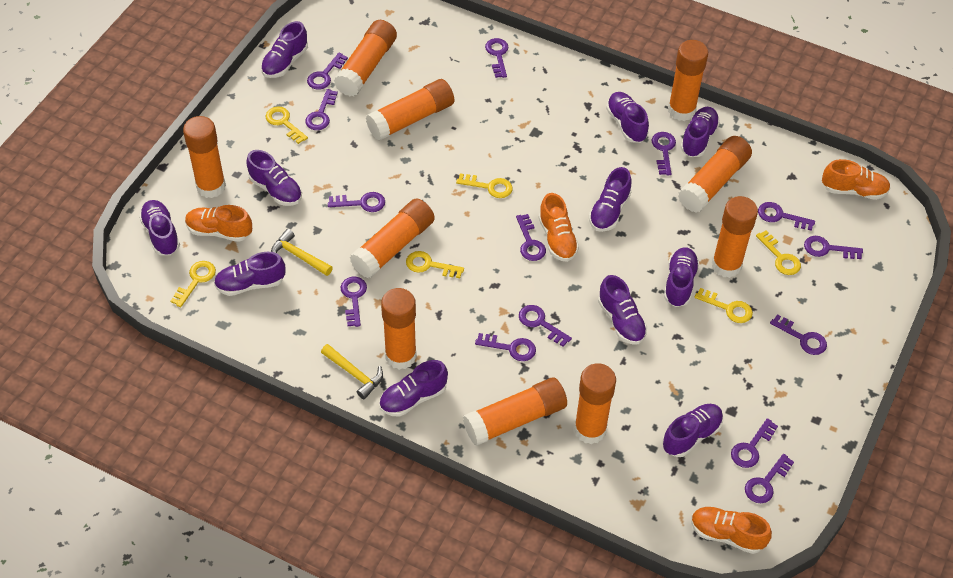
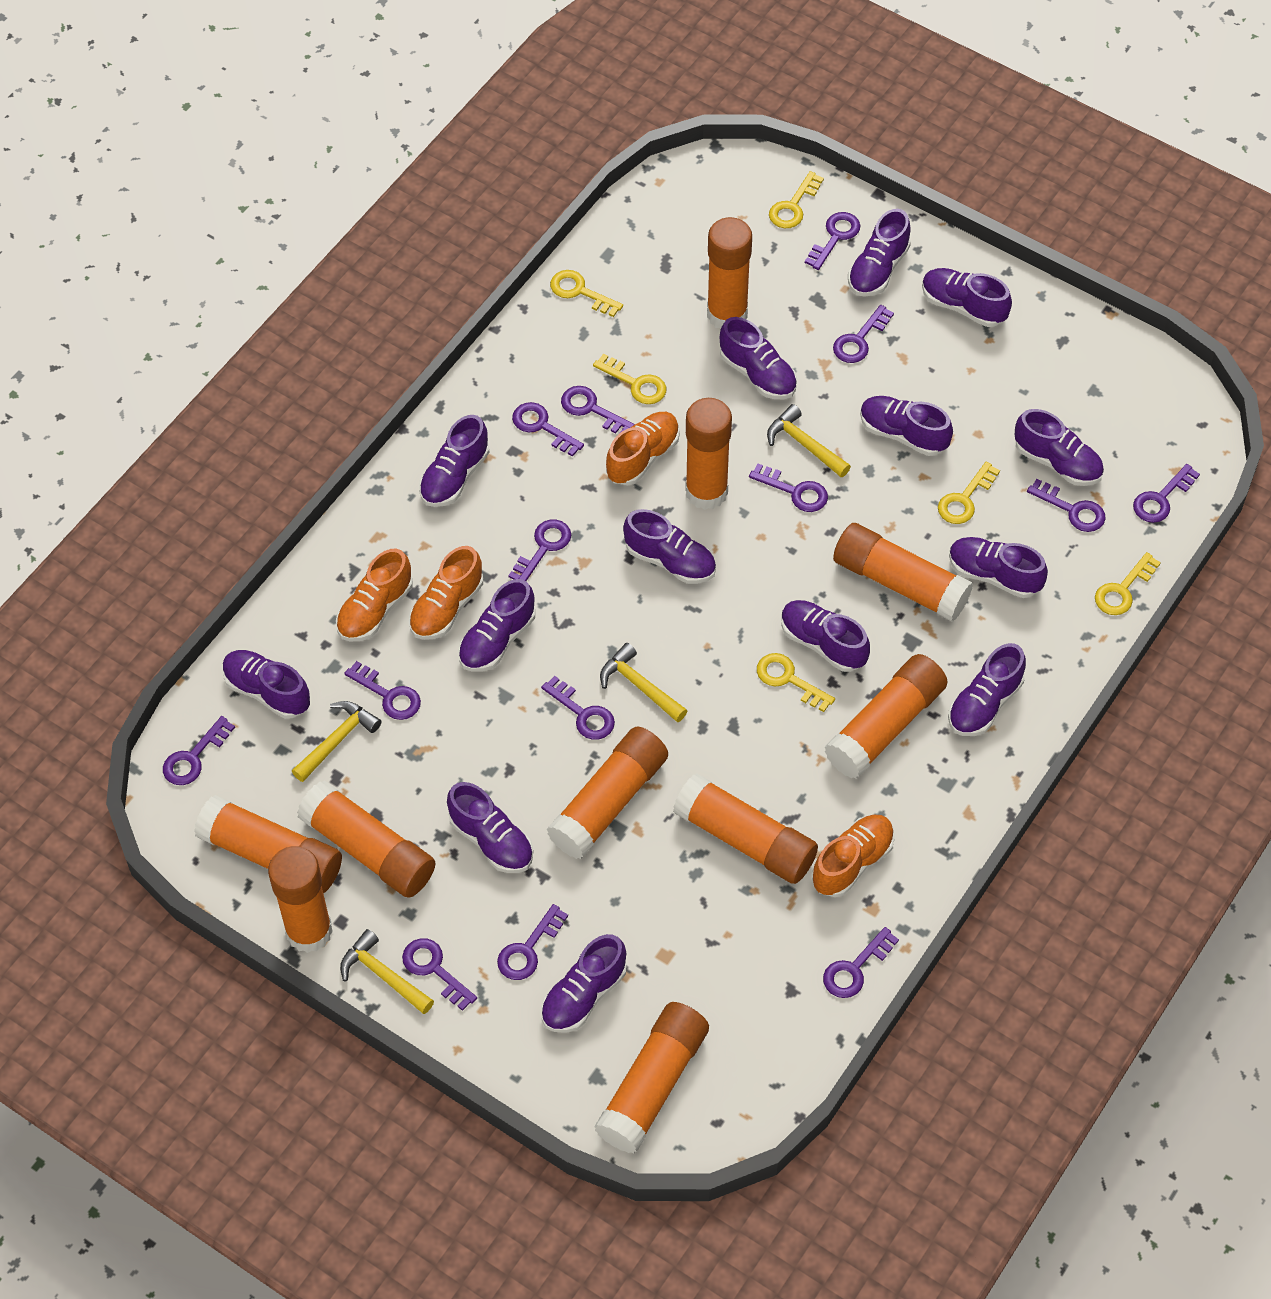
purple shoe: [139,200,180,255] [214,252,285,296] [246,150,302,206] [261,21,308,78] [379,360,448,417] [589,167,632,232] [598,275,647,344] [606,92,649,143] [662,404,723,457] [664,248,699,307] [680,107,720,157] = 11 -> [223,650,310,719] [419,415,489,507] [447,782,534,873] [458,579,535,672] [541,934,626,1033] [623,509,716,584] [720,317,797,399] [781,600,870,672] [848,209,911,297] [860,396,953,456] [922,268,1012,327] [948,643,1026,736] [949,537,1048,598] [1015,409,1104,486] = 14
yellow hammer: [271,229,333,276] [321,344,383,399] = 2 -> [292,701,381,782] [340,929,434,1014] [600,643,687,722] [767,404,851,477] = 4

